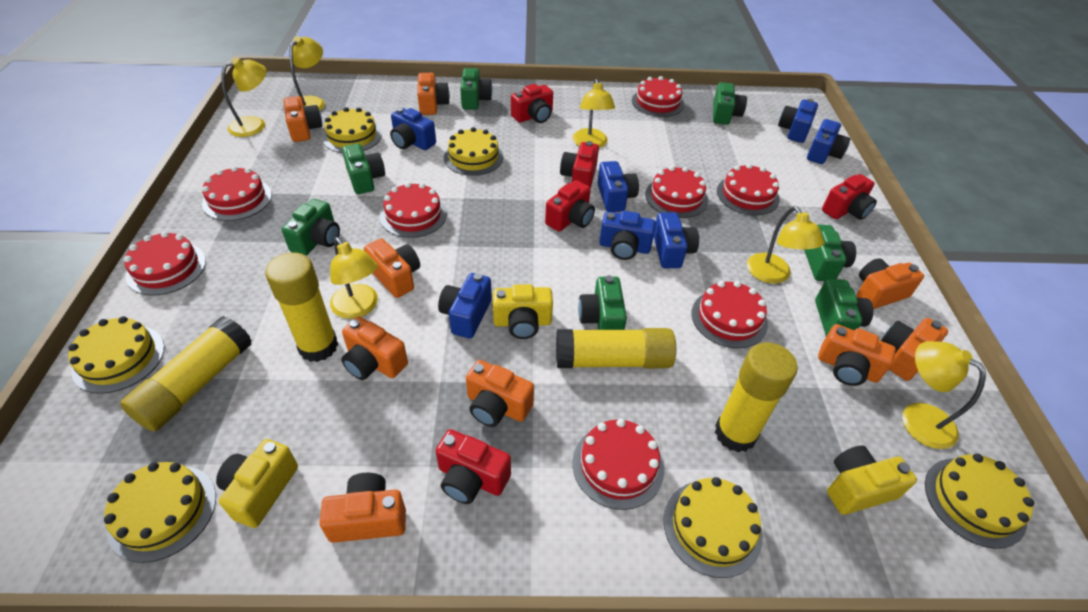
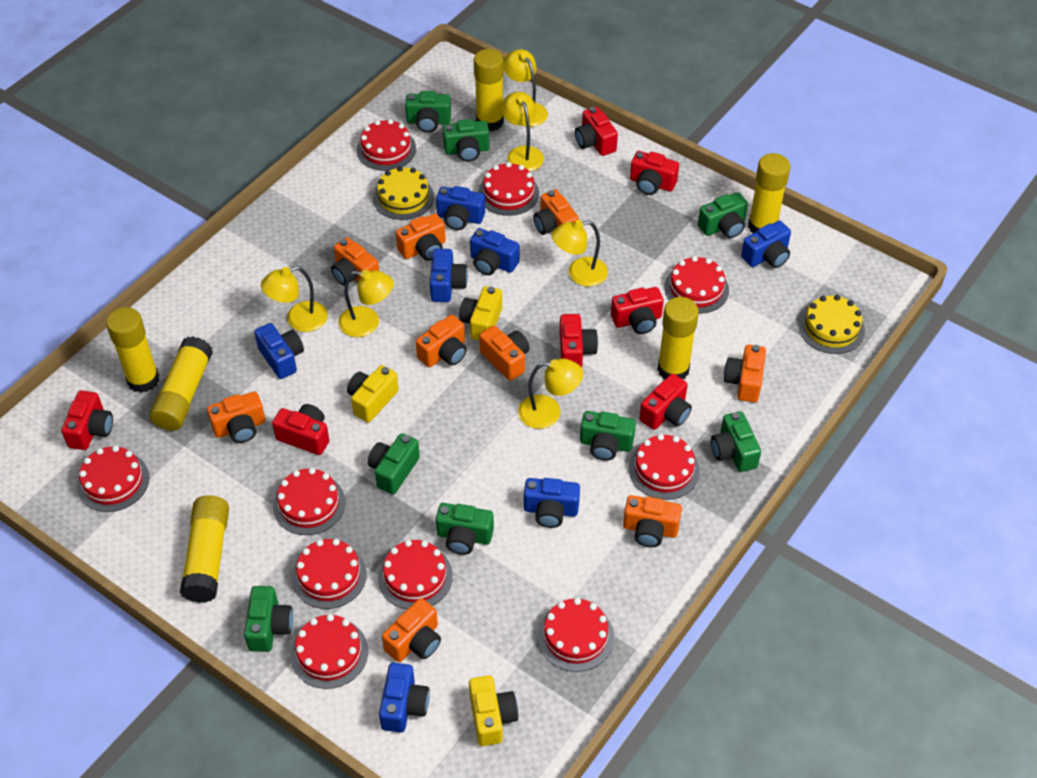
green camera: [282,199,340,256] [342,143,385,194] [460,68,492,110] [578,275,627,330] [713,82,747,125] [804,224,856,281] [815,279,873,336] = 7 -> [244,586,293,652] [368,433,420,494] [405,91,451,133] [436,503,494,555] [443,119,490,162] [580,411,636,461] [698,192,748,239] [711,411,761,472] = 8
red cake: [124,231,206,296] [202,166,272,221] [380,182,447,238] [573,419,664,510] [632,76,684,117] [645,166,708,218] [691,281,768,348] [717,164,780,215] = 8 -> [77,446,150,512] [273,468,345,535] [291,614,368,689] [292,539,367,609] [357,119,416,171] [378,540,453,609] [478,162,539,216] [537,598,614,672] [629,434,700,500] [664,256,729,314] = 10
red camera: [435,429,511,504] [511,84,553,123] [545,180,595,232] [560,141,599,189] [822,174,877,220] = 5 -> [61,390,113,450] [272,404,329,455] [559,314,598,368] [575,107,618,156] [611,287,664,334] [630,151,679,195] [639,374,692,430] = 7
yellow cake: [68,316,165,394] [104,462,216,563] [322,107,382,153] [444,127,503,176] [664,477,763,578] [925,454,1034,549] = 6 -> [373,166,434,220] [798,295,865,354] = 2
yellow glue stick: [120,316,252,432] [265,252,338,362] [556,328,676,368] [715,342,798,453] = 4 -> [106,307,159,393] [150,336,213,431] [180,495,229,603] [474,49,504,131] [657,297,699,379] [748,153,791,233] = 6

